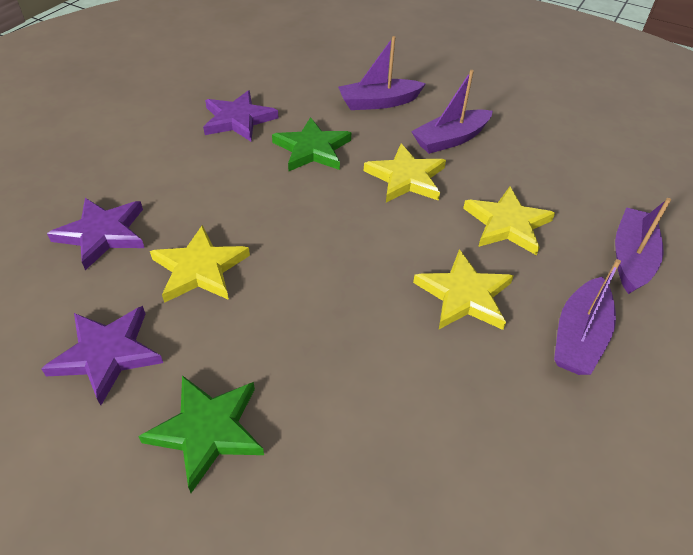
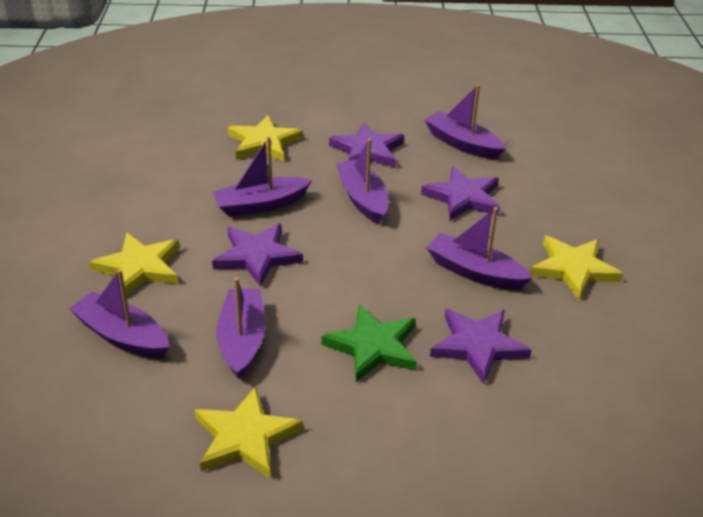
green star: [138,375,264,493] [272,117,351,171] = 2 -> [321,304,417,382] = 1
purple boat: [338,36,426,110] [411,70,493,154] [554,259,621,375] [615,198,671,294] = 4 -> [69,269,169,358] [212,136,312,217] [217,277,265,379] [336,138,389,224] [425,84,506,160] [426,207,533,290] = 6
purple star: [41,306,163,405] [47,198,144,270] [203,90,278,141] = 3 -> [212,224,303,287] [329,122,404,168] [421,166,500,220] [430,309,531,384] = 4

